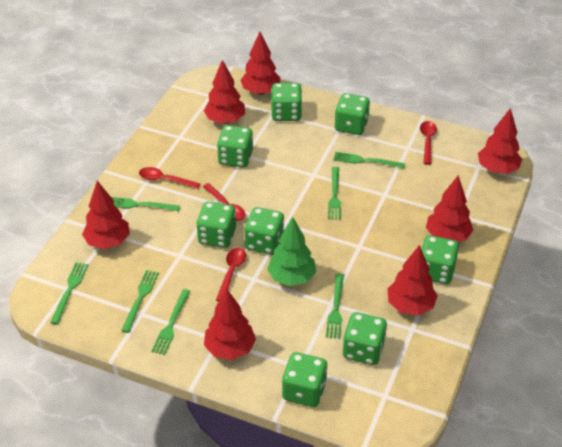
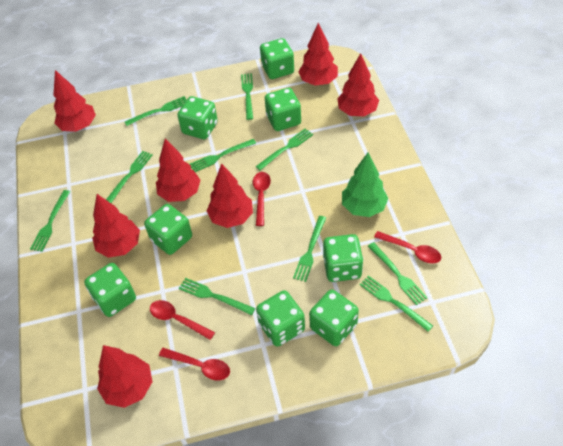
green fork: [50,262,88,324] [111,197,180,211] [121,270,159,333] [151,289,191,355] [326,273,344,339] [328,167,341,220] [333,152,405,169] = 7 -> [30,190,70,252] [106,151,153,203] [125,96,186,126] [179,278,255,315] [190,139,256,172] [241,73,253,120] [255,129,313,171] [293,216,326,282] [359,275,433,332] [368,242,428,305] = 10

